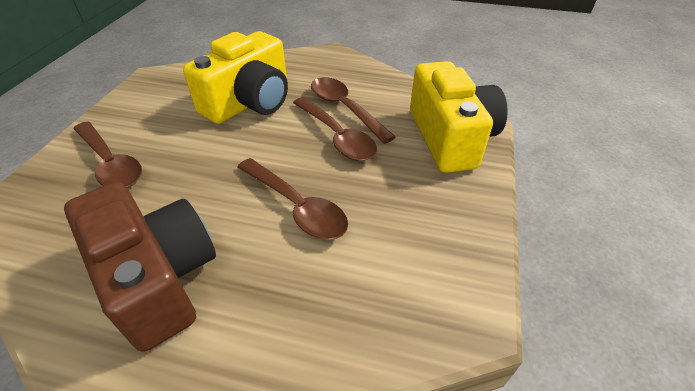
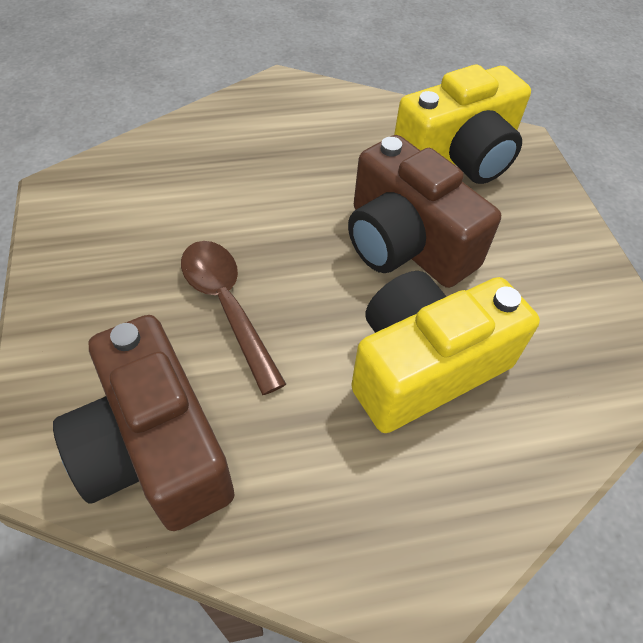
brown camera: [64,182,216,352] = 1 -> [53,315,234,531] [348,135,501,288] = 2
brown spoon: [73,121,142,188] [238,158,348,240] [293,97,377,161] [311,77,396,144] = 4 -> [181,241,286,395] = 1

